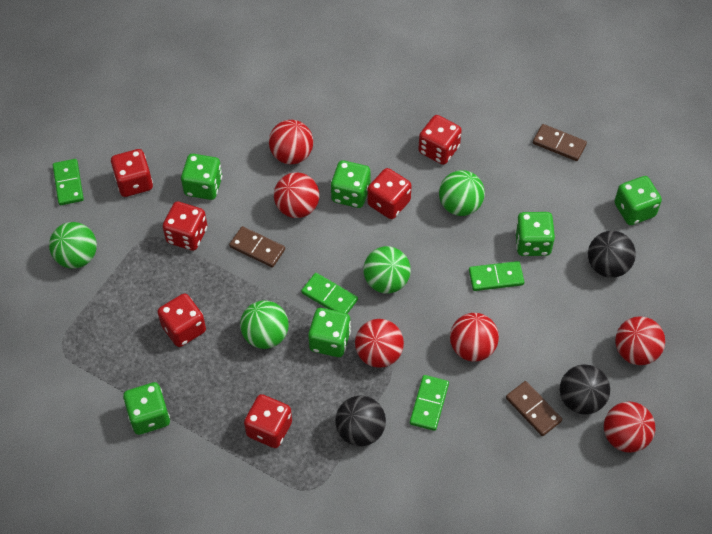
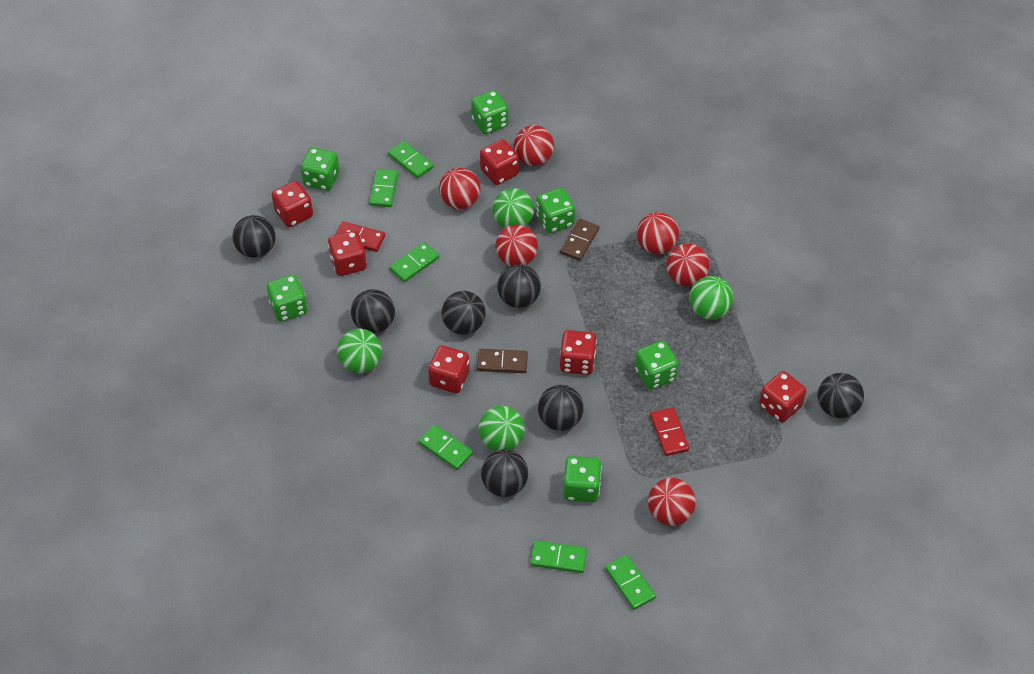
black ball: [335,396,386,446] [560,364,610,415] [588,231,636,278] = 3 -> [232,215,275,258] [351,289,395,333] [442,291,486,335] [481,449,528,497] [497,264,541,308] [538,385,584,431] [818,373,864,418] = 7
brown domino: [229,226,285,268] [506,381,562,436] [533,124,587,161] = 3 -> [477,349,528,373] [560,219,599,261] = 2
green domino: [53,159,84,205] [301,273,358,314] [410,375,449,431] [469,261,524,291] = 4 -> [369,169,398,207] [388,141,434,178] [389,242,439,282] [419,425,473,470] [530,540,587,573] [605,555,656,610] = 6
red domino: none = 0 -> [335,221,385,252] [650,407,689,456] = 2

